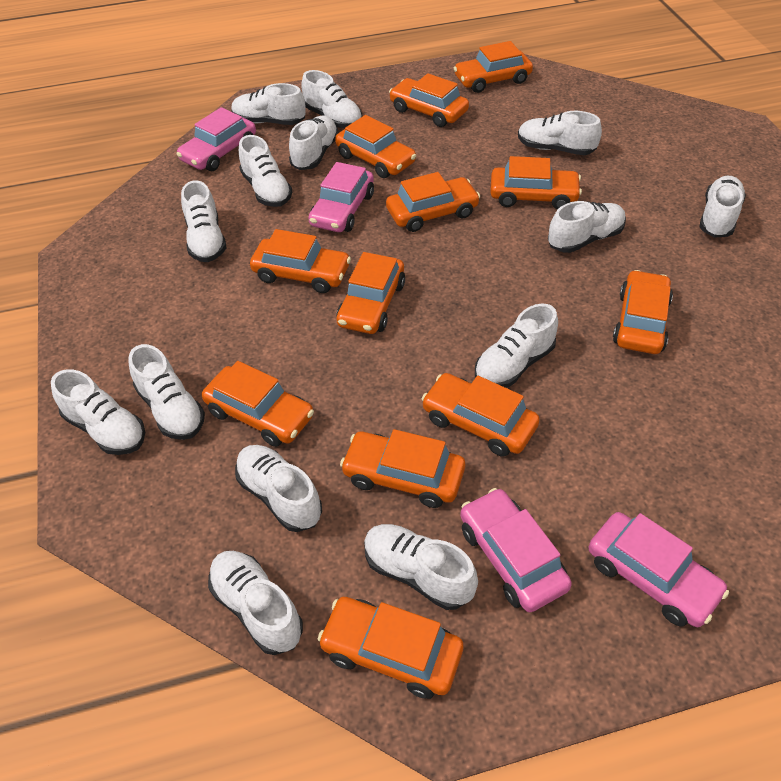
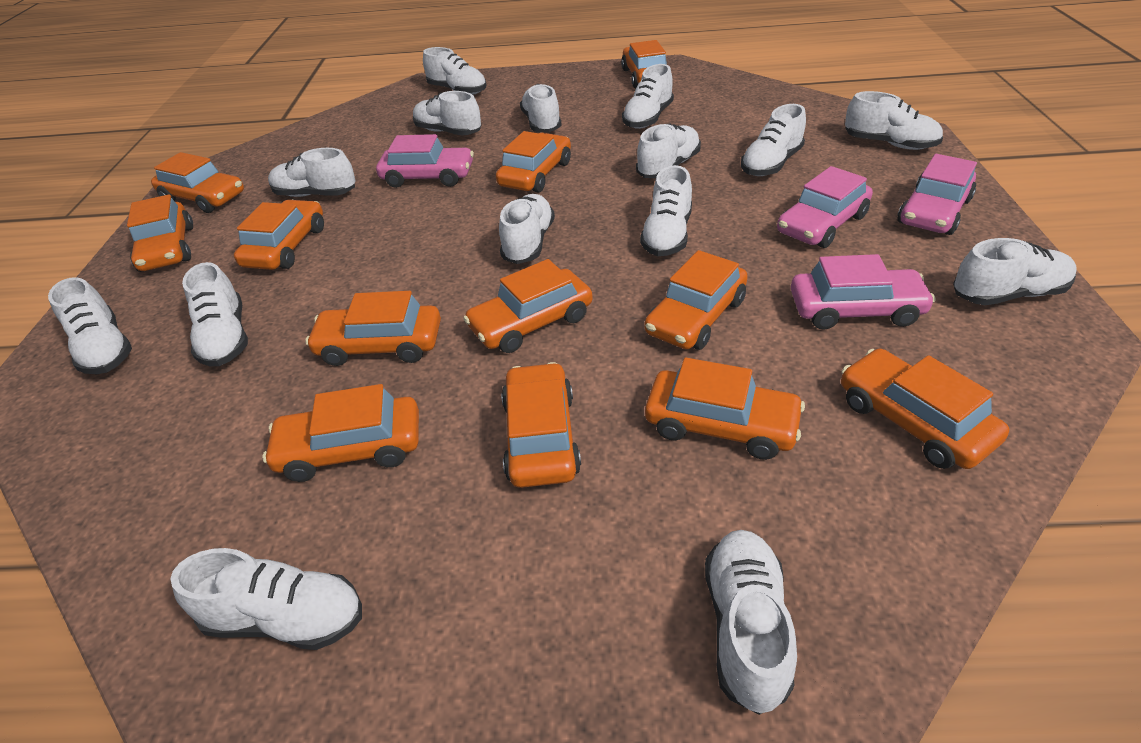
white shoe: [51,369,145,455] [128,344,205,440] [181,180,227,262] [208,551,303,655] [231,83,306,125] [235,445,322,532] [239,135,292,207] [289,116,339,170] [301,70,362,128] [364,524,478,610] [475,304,558,388] [518,111,602,155] [548,201,626,253] [699,176,746,238] = 14 -> [48,277,132,374] [170,548,362,650] [182,262,248,366] [268,148,355,197] [413,91,481,135] [423,47,486,95] [499,194,555,264] [520,84,562,132] [622,64,674,129] [636,124,701,178] [640,165,692,256] [705,530,797,715] [741,104,806,176] [845,91,943,150] [953,238,1076,305] = 15

